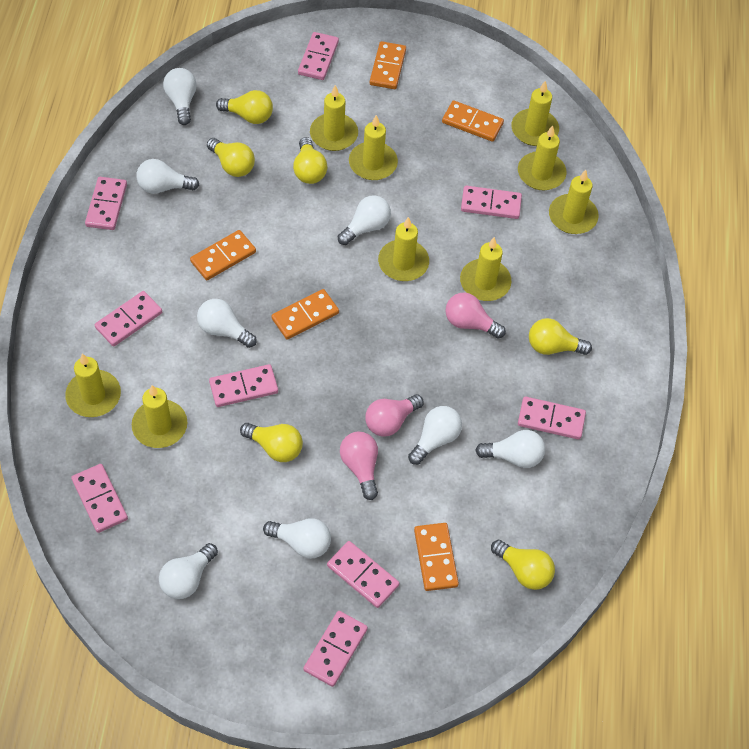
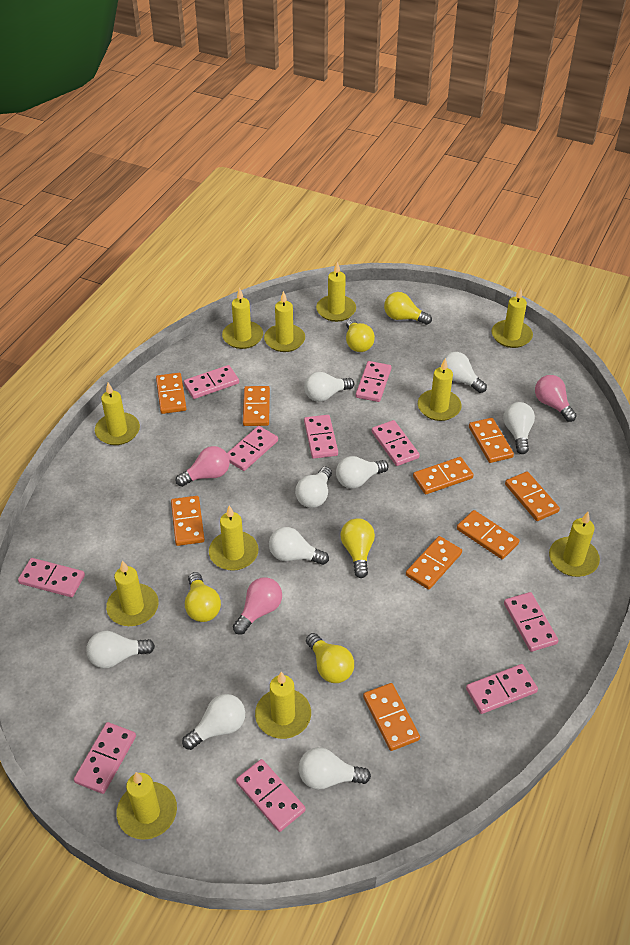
orange domino: [190,230,256,280] [272,289,339,340] [370,41,406,89] [414,523,459,591] [442,100,504,142] = 5 -> [156,373,186,414] [171,496,205,546] [243,386,270,426] [363,683,420,751] [406,536,462,590] [413,457,474,494] [457,510,519,559] [469,418,514,463] [505,472,560,521] = 9
pink domino: [71,464,128,533] [85,177,127,230] [95,291,162,347] [209,364,278,407] [298,32,339,80] [303,611,368,687] [327,541,400,608] [461,186,522,219] [518,397,586,440] = 9 -> [18,558,85,597] [74,722,136,794] [184,365,239,399] [227,426,278,471] [236,759,306,832] [304,415,338,459] [356,361,391,402] [372,420,420,466] [466,664,538,714] [504,592,559,652] = 10
white light bulb: [136,159,199,194] [159,543,218,599] [163,68,197,125] [197,299,257,348] [263,518,331,559] [338,195,391,245] [408,406,462,465] [475,430,545,468] = 8 -> [86,631,155,668] [182,694,245,750] [269,527,329,565] [295,466,332,508] [299,747,371,790] [304,372,354,402] [336,456,389,489] [441,352,487,393] [503,402,535,454] = 9
yellow candle: [65,354,121,417] [132,385,187,448] [310,85,358,151] [349,115,398,180] [378,217,429,281] [460,237,511,301] [512,80,559,146] [518,125,567,190] [549,170,599,234] = 9 -> [95,383,140,445] [106,560,159,626] [117,772,177,840] [209,505,259,571] [222,288,263,349] [255,672,311,739] [264,291,305,352] [316,262,356,322] [418,358,462,421] [492,287,533,348] [549,512,600,577] = 11
yellow light bulb: [207,138,255,177] [216,90,273,124] [240,423,303,462] [293,137,327,184] [491,540,555,590] [529,318,592,355] = 6 -> [185,572,221,622] [306,633,354,683] [341,518,375,578] [346,319,375,352] [384,292,432,325] = 5

